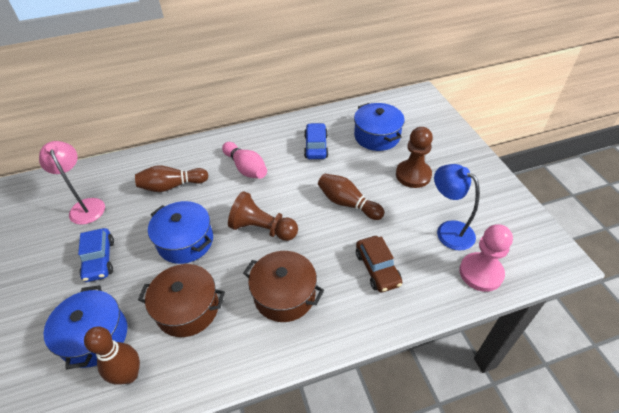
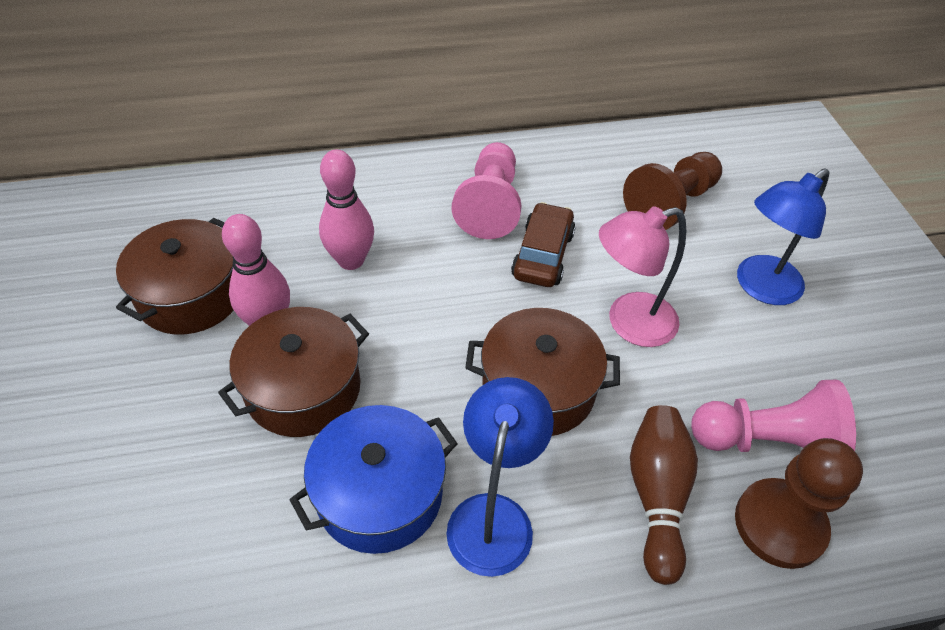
blue car: [78,228,114,282] [304,123,328,159] = 2 -> none = 0
blue lamp: [434,164,480,251] = 1 -> [446,377,554,577] [737,168,829,305] = 2
blue pot: [44,285,127,369] [148,201,213,264] [354,103,405,151] = 3 -> [290,405,458,554] = 1
brown bowling pin: [84,327,140,384] [135,165,208,192] [318,174,385,220] = 3 -> [630,405,698,585] = 1
brown pot: [138,264,225,337] [243,251,324,322] = 2 -> [116,218,233,335] [218,307,369,437] [465,308,620,436] = 3
pink bowling pin: [222,142,267,179] = 1 -> [222,214,290,326] [319,150,374,270] = 2
pink pawn: [459,224,513,292] = 1 -> [452,142,521,239] [691,380,856,452] = 2

